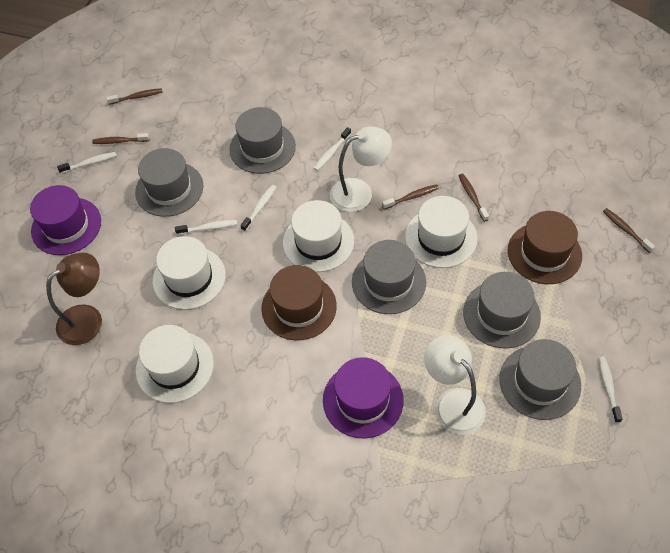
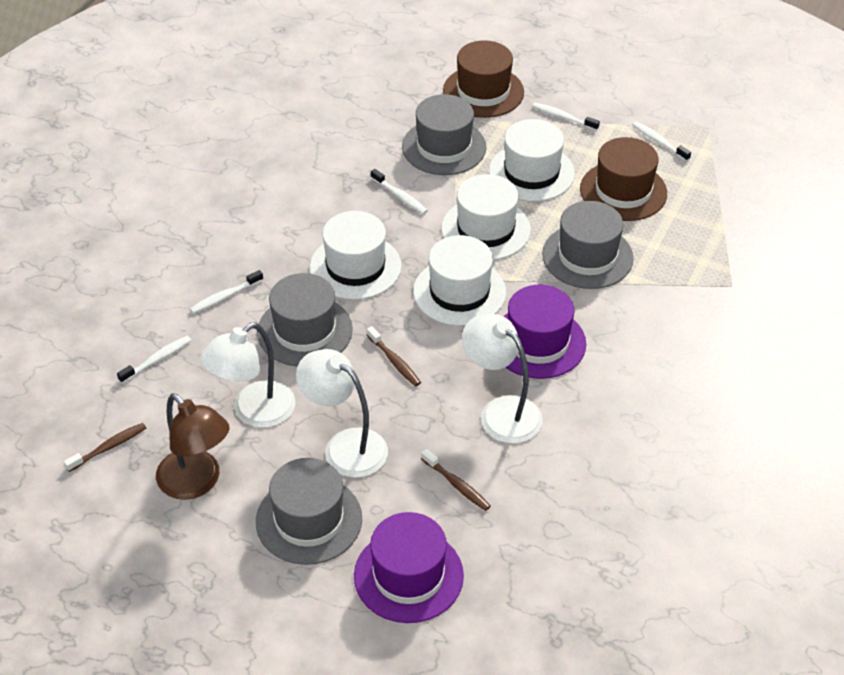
brown toothbrush: [92,133,150,144] [106,88,163,105] [382,184,439,210] [459,174,489,222] [603,208,655,253] = 5 -> [64,423,146,472] [367,326,421,387] [421,449,491,511] = 3
grey hat: [135,148,203,217] [229,107,296,174] [352,240,426,314] [463,272,541,349] [499,339,581,420] = 5 -> [256,458,362,565] [257,273,353,366] [402,94,487,175] [542,201,634,289] = 4
white lamp: [330,126,392,212] [424,335,486,435] = 2 -> [201,323,295,428] [296,349,388,478] [462,314,543,444] = 3

